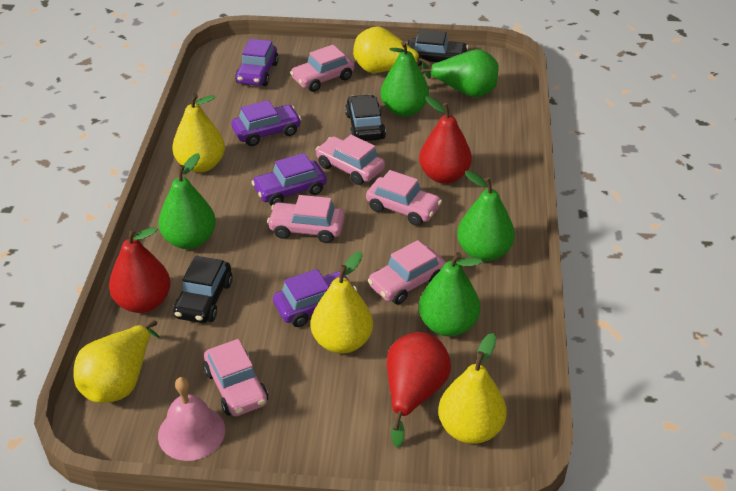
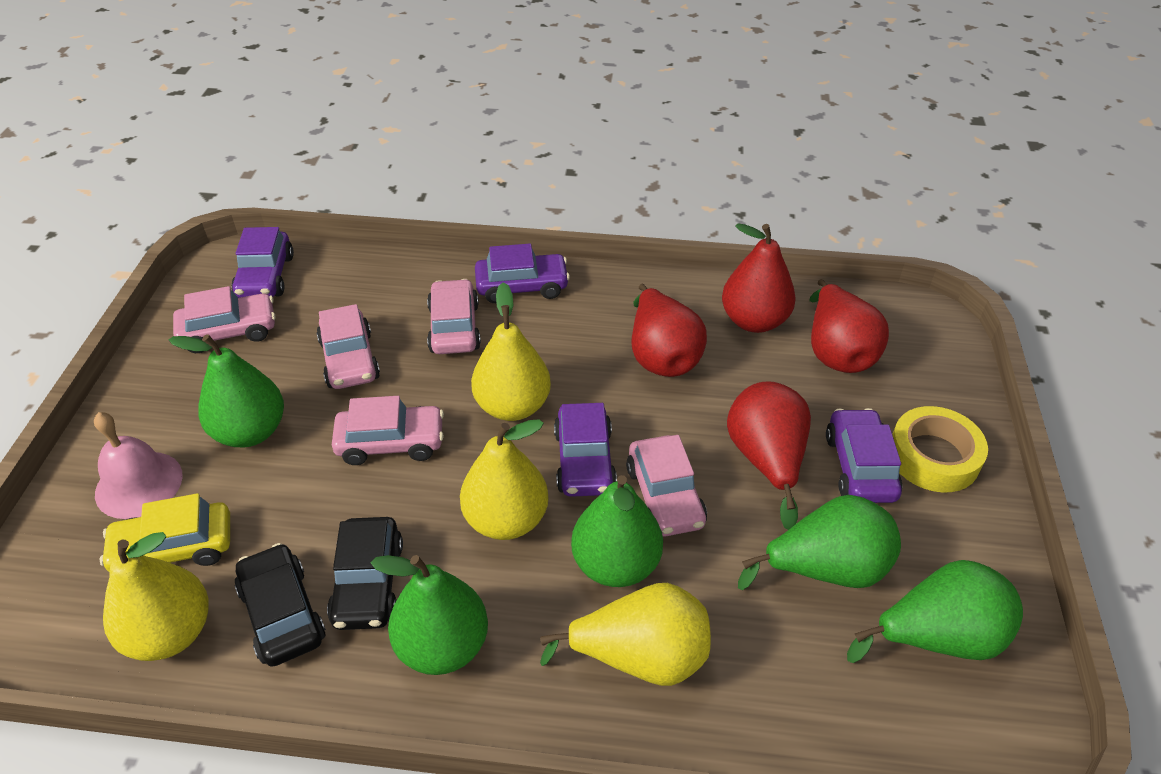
black car: [173,256,233,323] [345,94,386,141] [407,30,468,66] = 3 -> [235,543,326,666] [327,517,403,630] = 2
pink car: [204,339,268,416] [267,195,345,243] [290,45,355,92] [315,135,385,185] [366,170,442,226] [368,240,446,305] = 6 -> [173,286,276,353] [317,304,380,389] [332,396,444,465] [427,279,481,354] [626,435,707,537] = 5
red pear: [109,227,171,313] [387,332,451,448] [419,96,472,184] = 3 -> [632,284,707,377] [722,223,796,333] [727,381,811,530] [810,279,889,373] = 4
yellow car: none = 0 -> [100,493,230,572] = 1
yellow pear: [73,320,159,403] [172,94,225,173] [311,251,373,354] [353,26,431,79] [438,333,506,444] = 5 -> [103,532,209,661] [460,419,548,540] [471,282,551,421] [540,583,711,686] = 4
yellow tape: none = 0 -> [892,406,988,492] = 1

